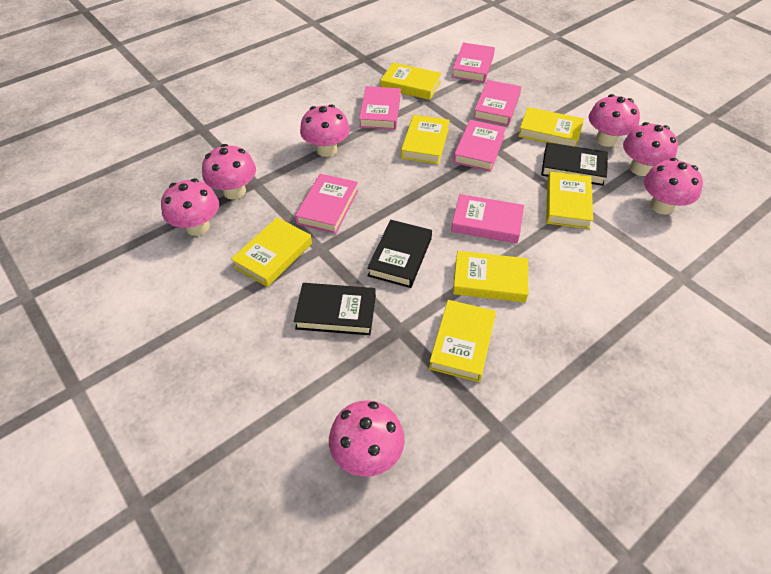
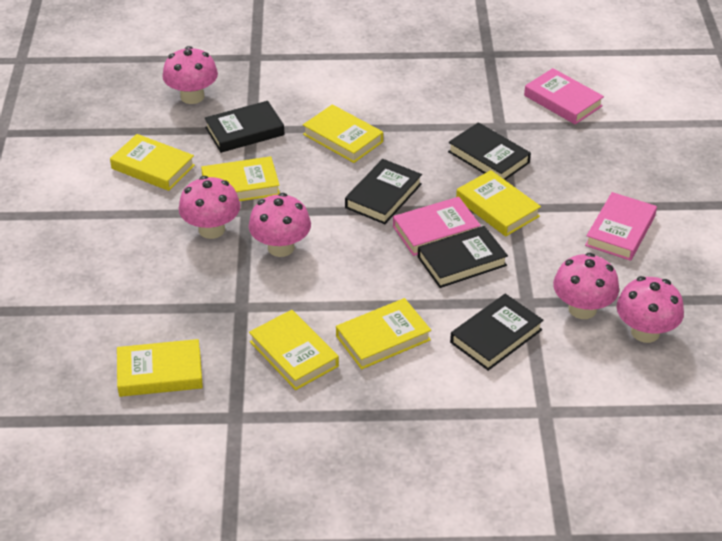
black book: [294,283,376,335] [367,220,432,288] [541,142,608,186] = 3 -> [205,101,285,153] [345,159,422,224] [418,226,508,288] [448,122,531,180] [450,294,544,371] = 5
pink book: [295,174,358,234] [359,86,401,130] [451,194,524,243] [452,42,495,83] [453,120,506,172] [473,80,521,126] = 6 -> [393,197,481,256] [524,68,604,124] [585,192,657,261] = 3
pink mushroom: [161,179,219,236] [202,144,256,199] [300,105,350,157] [329,400,405,477] [588,94,640,147] [623,122,678,176] [644,158,703,214] = 7 -> [162,46,218,104] [179,176,240,239] [248,193,311,257] [553,253,619,319] [617,276,684,343] = 5

